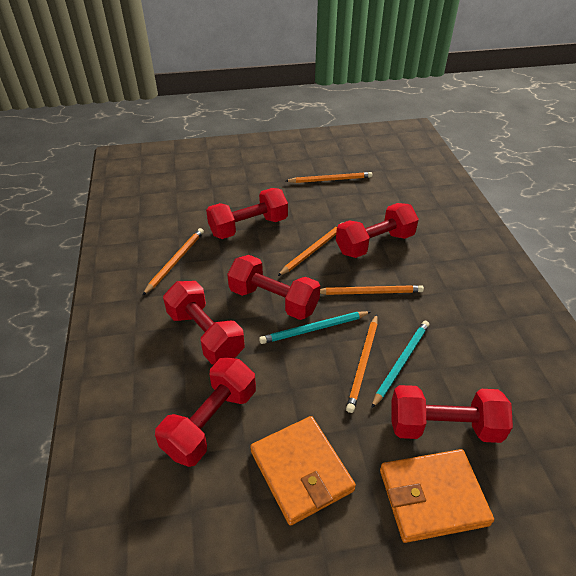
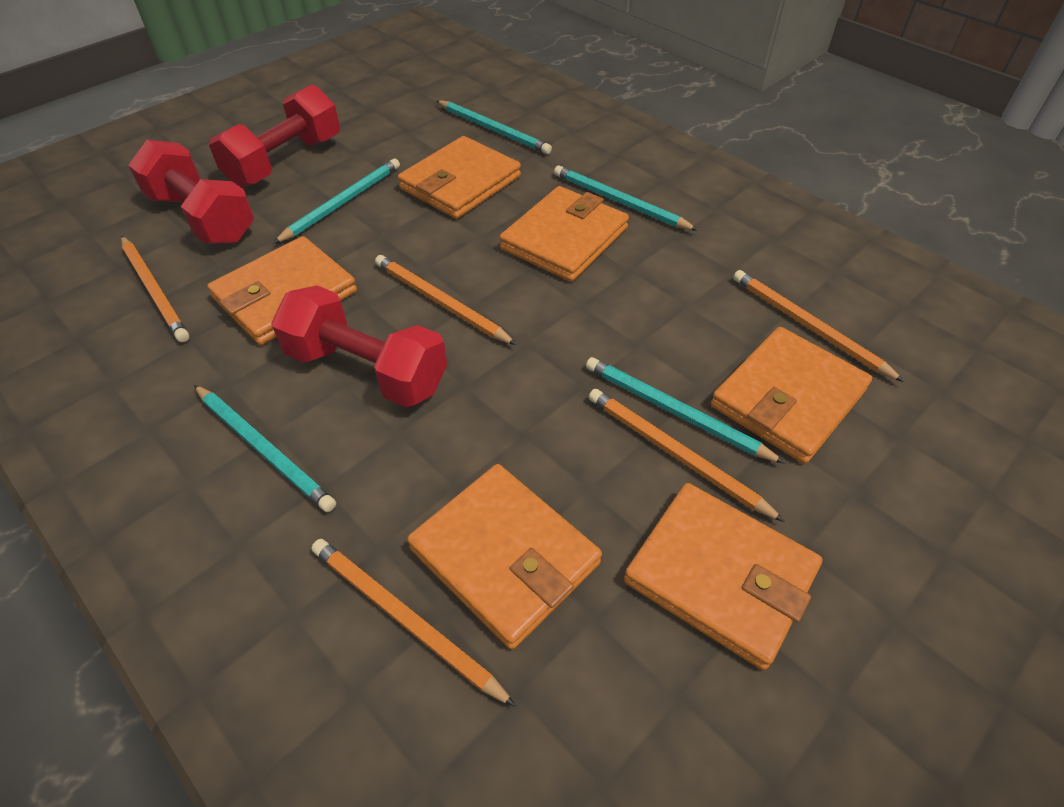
orange wallet: [250,416,356,526] [380,449,494,543] = 2 -> [207,236,357,345] [398,136,521,219] [407,464,602,649] [500,186,629,282] [624,483,822,670] [711,327,872,464] = 6
red dumbbell: [155,357,256,467] [163,281,245,364] [206,188,288,239] [227,255,320,320] [336,203,419,258] [391,385,513,443] = 6 -> [128,139,254,244] [209,85,340,188] [271,285,447,407] = 3
turquoise pencil: [259,311,371,344] [371,321,429,409] = 2 -> [194,385,336,512] [273,159,400,244] [437,100,552,154] [554,165,698,231] [586,357,785,464] = 5

